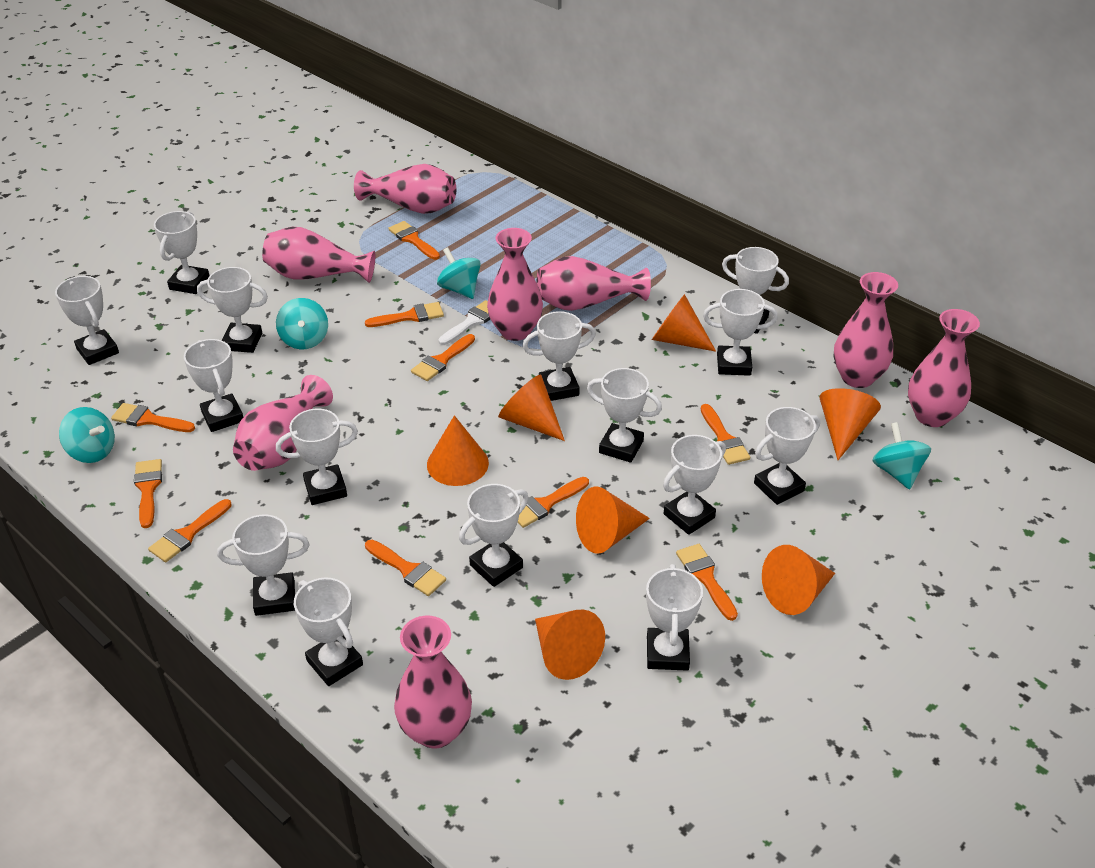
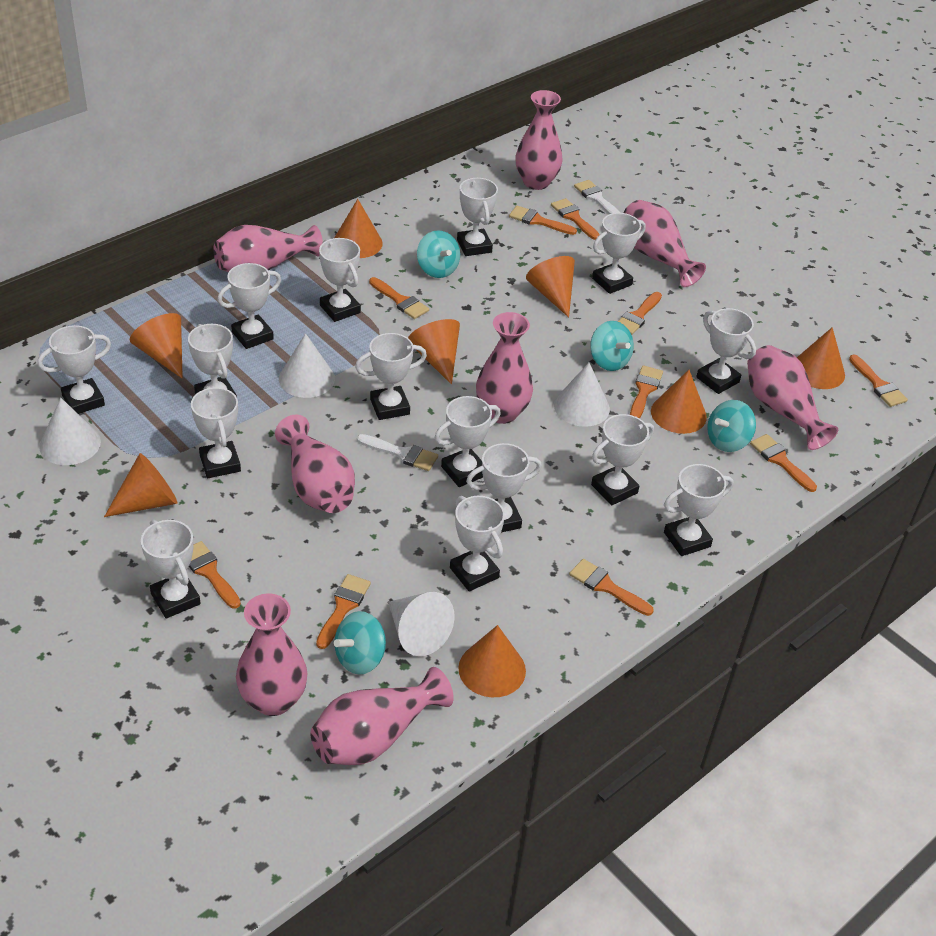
orange cone: [427,415,489,486] [498,374,565,441] [535,610,605,680] [576,487,650,554] [652,294,716,352] [762,545,835,615] [819,388,881,460] = 7 -> [104,453,177,517] [130,313,183,378] [334,199,383,258] [408,319,460,384] [458,625,526,697] [526,256,575,317] [651,370,707,434] [797,327,845,389] = 8
white brush: [438,300,490,345] = 1 -> [357,434,438,471] [574,180,621,214] = 2
white cone: none = 0 -> [39,398,101,465] [279,333,335,398] [388,592,455,656] [554,363,610,427] = 4

